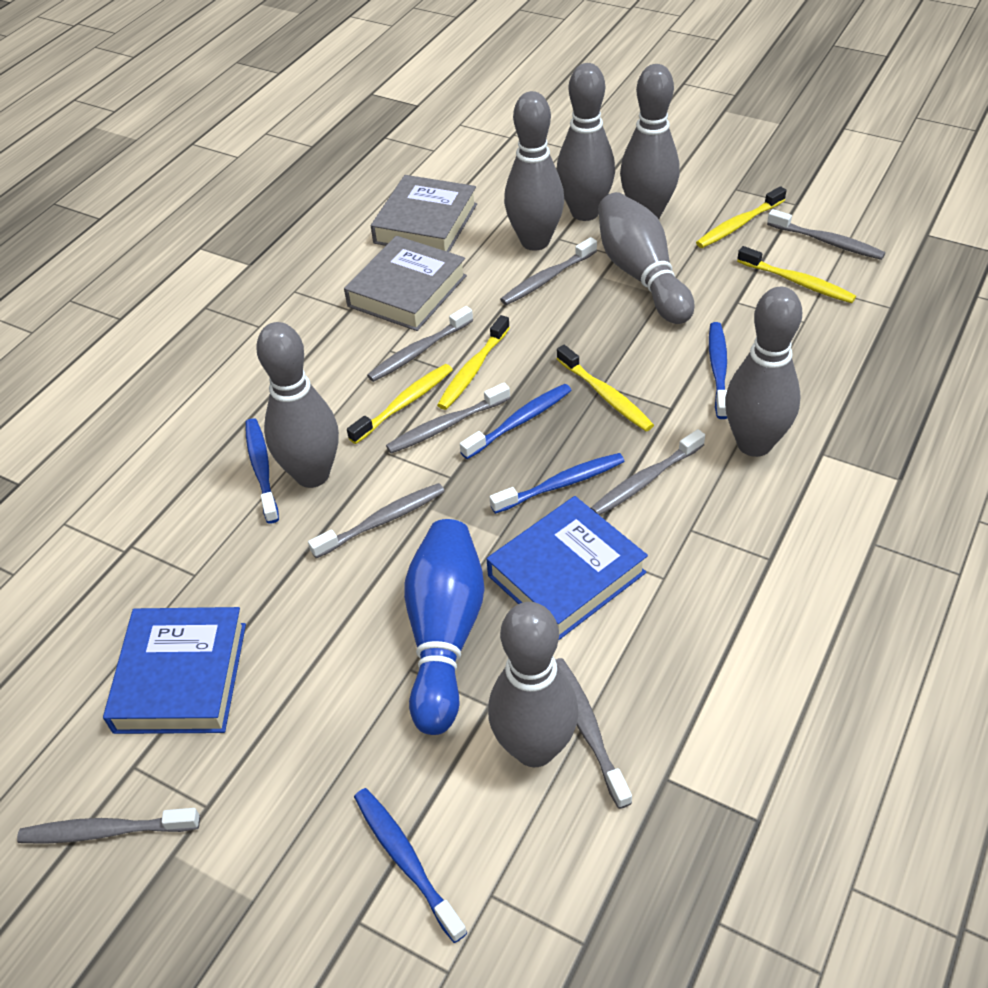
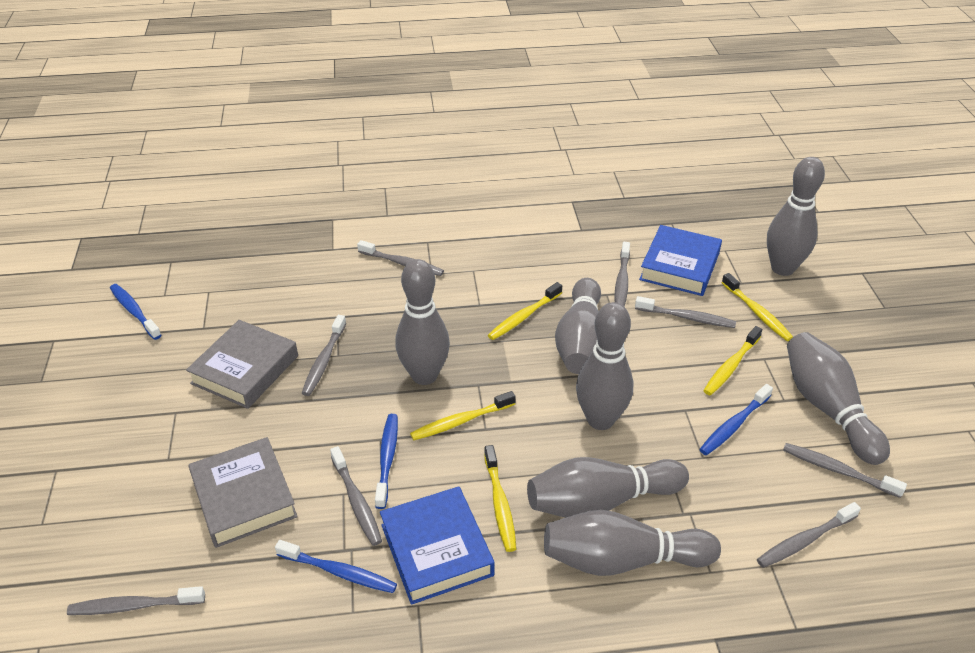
blue bowling pin: [404,519,485,735] = 1 -> none = 0
blue toothbrush: [245,418,279,524] [354,788,467,943] [460,384,572,459] [490,453,625,514] [709,322,727,419] = 5 -> [110,284,162,340] [275,540,397,593] [375,414,398,509] [699,384,773,455] = 4

